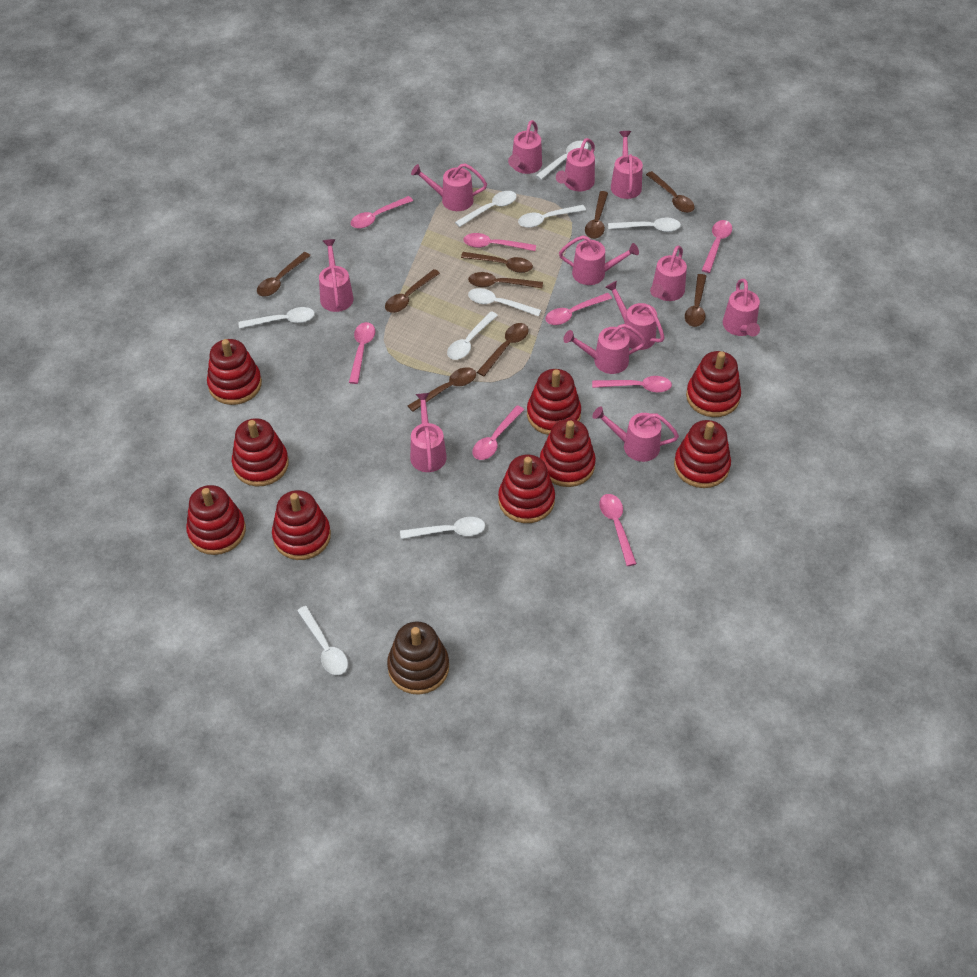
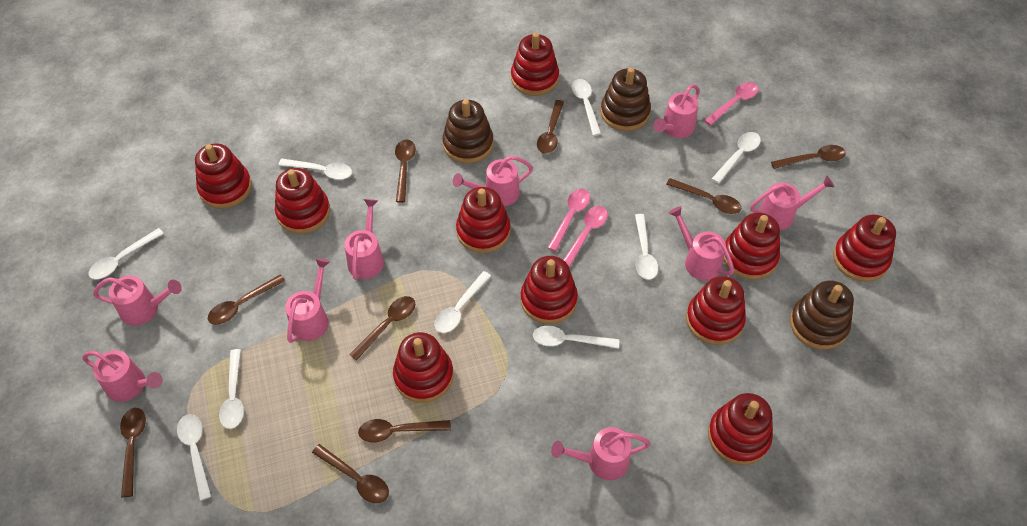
brown stacking toy: [387,621,449,695] = 1 -> [442,99,494,163] [600,67,651,131] [790,280,854,350] = 3
pink spoon: [349,322,375,384] [351,196,413,229] [463,233,536,251] [472,405,524,460] [545,293,612,325] [592,376,672,393] [599,494,637,566] [702,220,732,273] = 8 -> [548,189,590,251] [563,206,608,268] [704,82,759,126] = 3
pink watering can: [319,239,354,312] [410,393,447,472] [411,163,487,211] [508,120,542,174] [556,138,595,191] [559,236,639,285] [563,324,646,374] [592,407,679,462] [605,281,665,350] [611,131,643,199] [650,245,687,301] [723,279,760,337] = 12 -> [83,350,163,402] [93,276,182,326] [285,258,330,343] [344,199,384,280] [453,156,533,206] [551,427,651,480] [653,84,700,138] [669,206,734,280] [750,175,834,230] = 9
red stacking toy: [186,485,246,555] [207,339,262,405] [232,418,289,486] [272,490,331,560] [498,454,555,523] [527,369,581,435] [540,419,596,487] [674,420,731,488] [686,351,741,417] = 9 -> [195,143,252,209] [275,168,330,234] [393,332,453,403] [456,187,511,253] [511,33,559,96] [520,256,578,324] [686,276,746,345] [708,393,773,465] [723,213,780,280] [833,214,896,282] = 10

